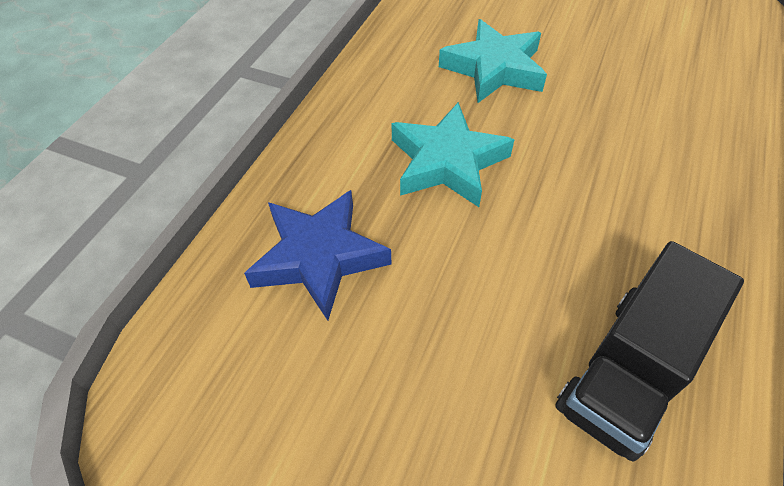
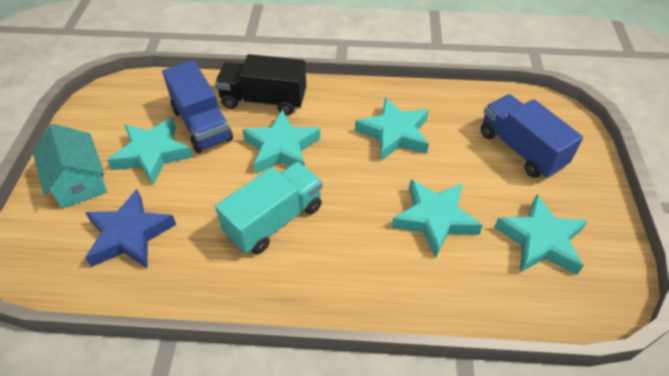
blue truck: none = 0 -> [162,60,233,153] [481,94,583,178] = 2
turquoise house: none = 0 -> [33,124,107,209] = 1
turquoise star: [391,102,514,207] [439,19,547,103] = 2 -> [107,117,193,185] [242,110,320,174] [355,97,429,161] [392,179,483,258] [494,194,587,275] = 5
turquoise truck: none = 0 -> [215,162,322,254] = 1

